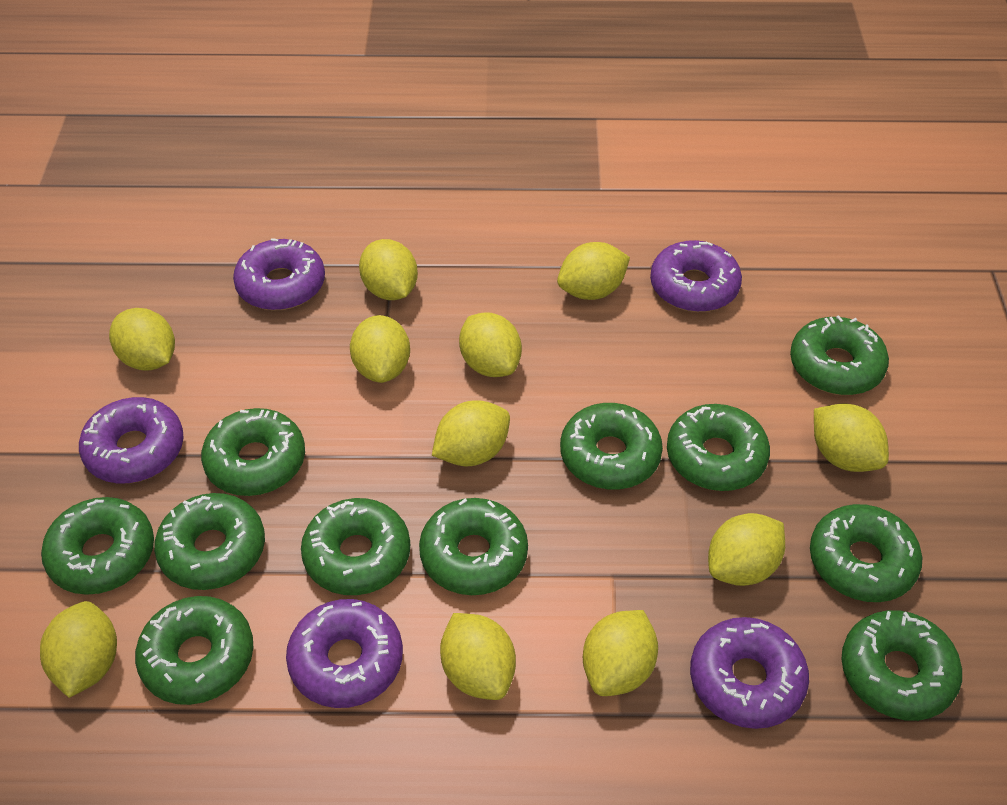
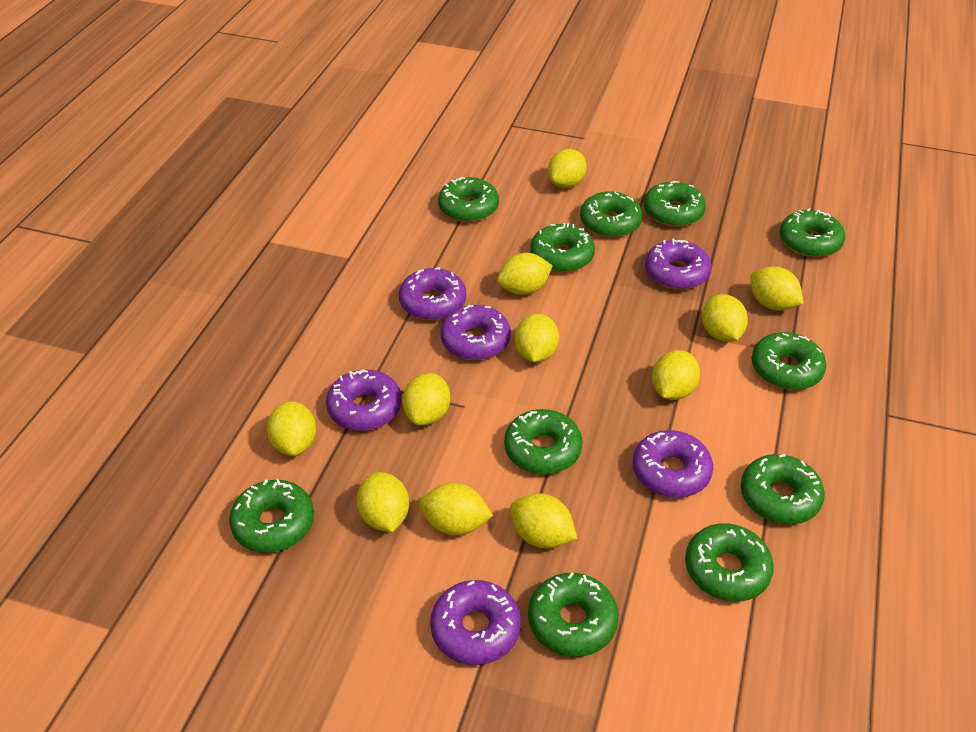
purple donut: [79,397,184,483] [233,238,325,310] [286,599,403,708] [650,240,742,312] [690,617,809,729] = 5 -> [326,369,402,431] [399,267,466,320] [430,580,521,665] [441,305,511,360] [633,430,713,498] [645,239,712,290] = 6

